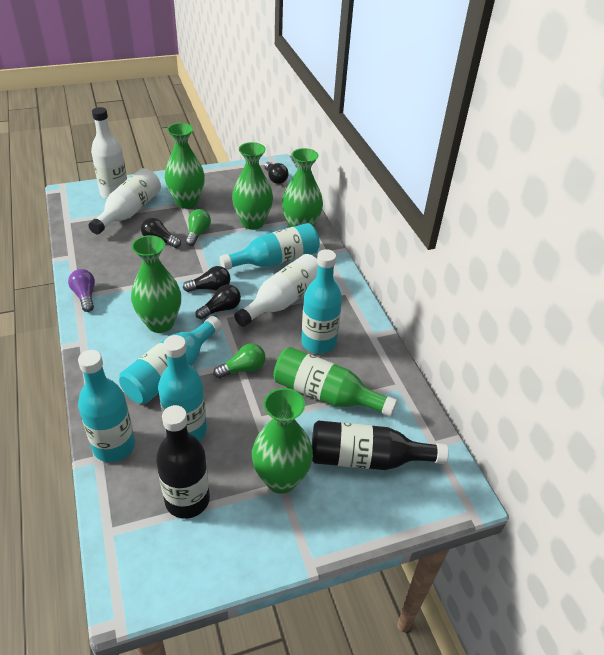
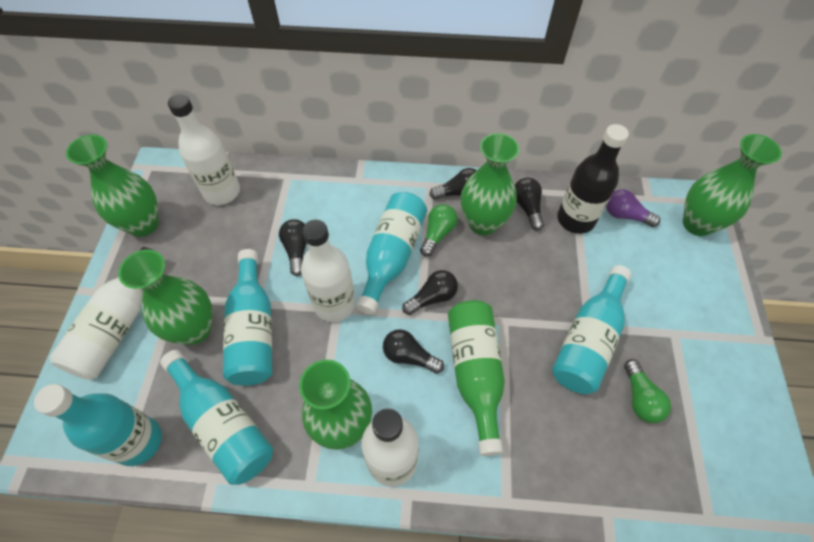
black bottle: [156,405,210,519] [312,420,449,470] = 2 -> [557,124,629,234] = 1
black light bulb: [141,218,181,248] [183,266,231,292] [196,284,241,320] [264,162,289,184] = 4 -> [279,219,307,276] [383,329,444,374] [402,270,458,315] [430,168,477,200] [515,178,544,230] = 5
white bottle: [88,168,161,234] [91,107,127,199] [234,254,318,327] = 3 -> [49,247,153,380] [168,94,240,205] [301,219,356,322] [361,408,419,487] = 4

